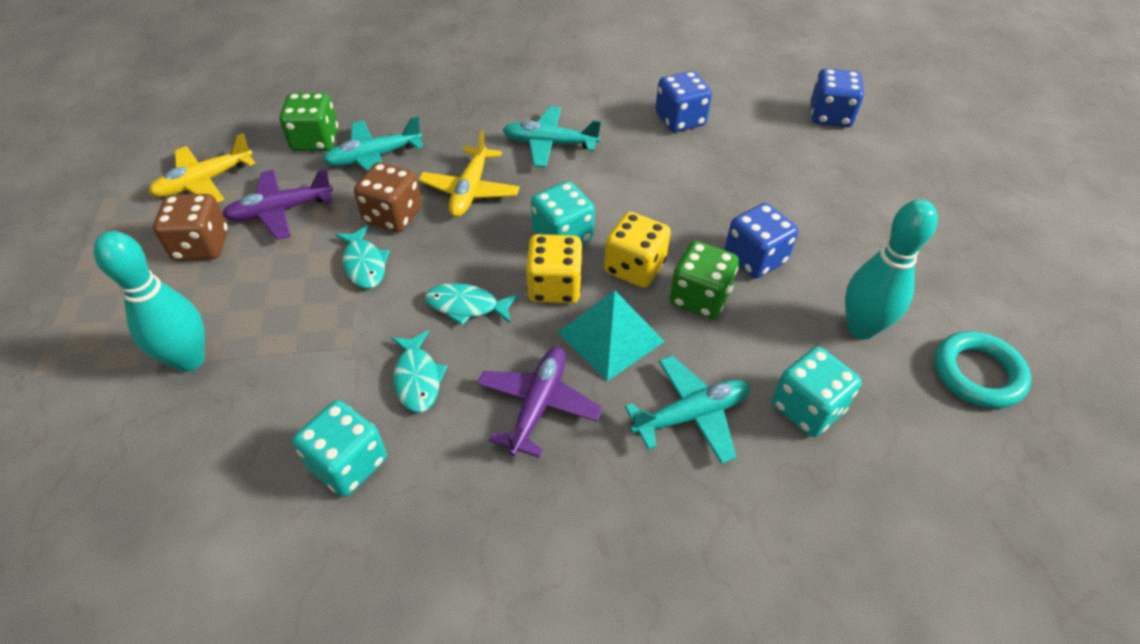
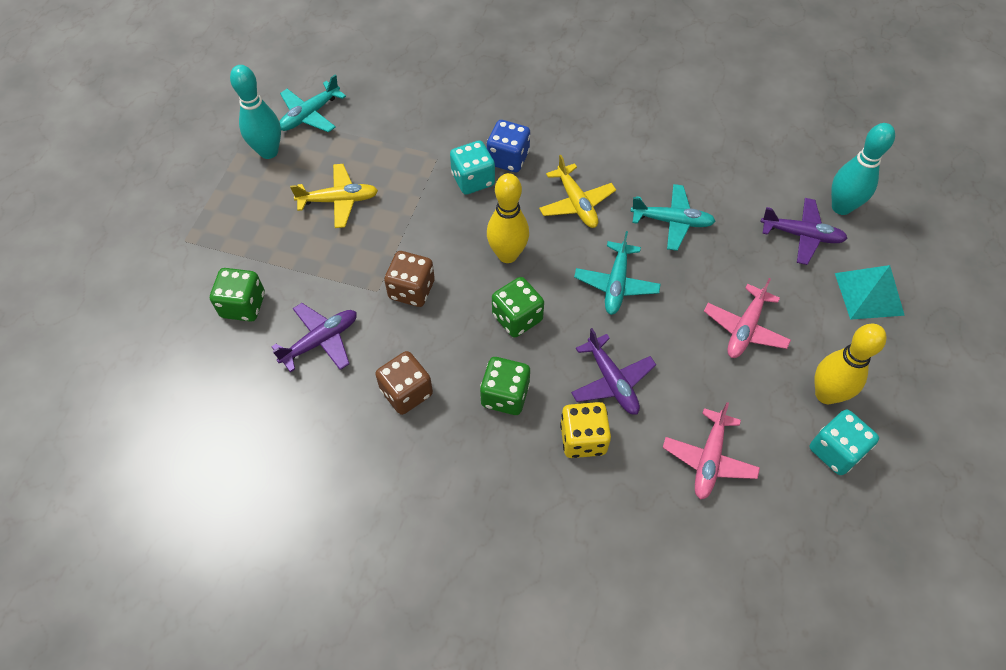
blue dice: [655,71,712,132] [724,203,798,278] [811,68,864,127] = 3 -> [487,120,530,173] = 1
green dice: [279,93,338,151] [669,241,739,319] = 2 -> [210,268,265,322] [480,357,530,415] [492,277,544,338] = 3
pink plane: none = 0 -> [663,402,760,500] [704,278,791,358] = 2
purple plane: [223,169,333,240] [477,347,603,457] = 2 -> [271,303,357,372] [571,328,656,415] [760,198,848,265] = 3
turquoise dice: [292,400,387,497] [531,181,595,244] [772,346,862,437] = 3 -> [450,140,495,195] [810,409,879,475] = 2
turquoise fish: [335,225,390,289] [391,330,448,413] [425,283,518,325] = 3 -> none = 0
turquoise ring: [934,331,1031,409] = 1 -> none = 0
yellow bowling pin: none = 0 -> [487,173,529,263] [815,324,887,404] = 2
yellow dice: [526,234,583,304] [604,212,671,288] = 2 -> [560,402,611,458] = 1

